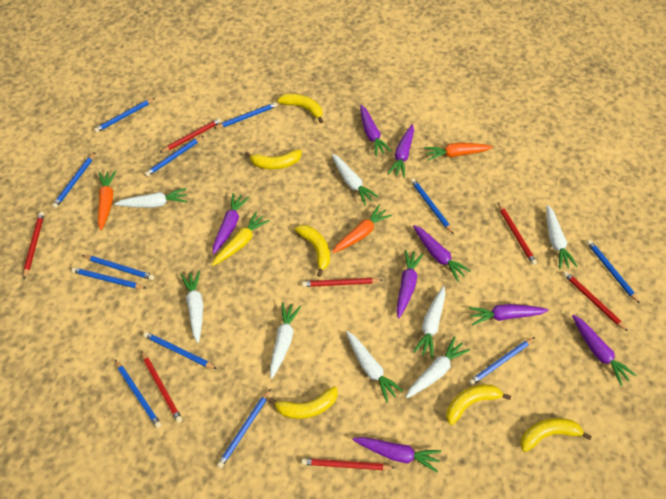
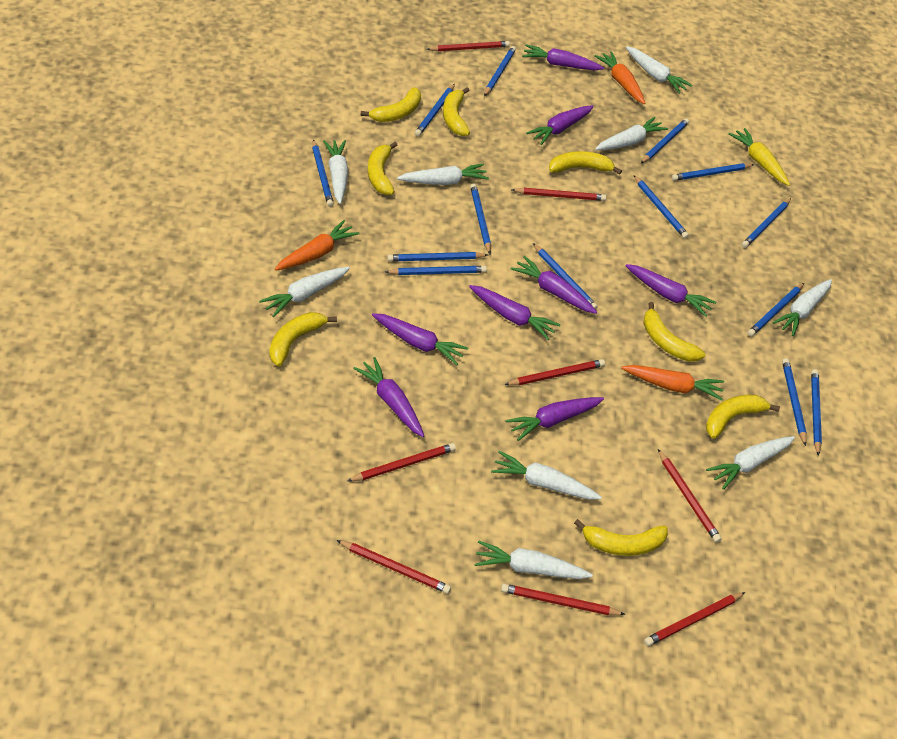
blue pencil: [52,153,95,208] [71,267,146,289] [82,255,154,280] [94,98,155,133] [115,360,161,428] [143,332,217,369] [145,136,203,177] [214,102,278,129] [217,389,271,468] [411,178,454,234] [469,337,535,385] [586,240,640,304] = 12 -> [312,140,334,207] [385,266,487,275] [387,252,488,262] [415,84,455,136] [470,183,491,254] [484,46,516,96] [533,243,597,309] [634,175,689,239] [641,118,689,163] [672,163,754,181] [742,198,791,248] [748,283,804,336] [782,358,807,446] [811,369,822,456] = 14
red pencil: [23,212,44,279] [141,350,182,423] [160,118,222,153] [302,278,382,287] [302,458,395,470] [498,203,537,265] [563,271,628,331] = 7 -> [337,540,451,594] [347,443,456,481] [427,41,510,51] [501,584,625,615] [504,359,605,385] [512,188,606,201] [644,592,745,646] [658,449,722,543] = 8
white carrot: [114,188,187,208] [181,271,203,343] [270,302,301,379] [332,154,379,205] [346,331,403,403] [406,336,470,398] [413,286,445,359] [546,205,578,269] = 8 -> [259,267,350,317] [323,140,348,204] [397,164,489,185] [474,540,593,579] [491,451,602,500] [595,117,668,150] [626,46,693,94] [706,436,795,490] [772,279,832,336] = 9
yellow banana: [245,150,302,169] [268,386,338,419] [277,93,323,123] [295,225,330,277] [446,384,511,425] [520,418,592,452] = 6 -> [270,312,337,366] [361,87,421,122] [368,142,397,195] [443,87,470,136] [549,151,622,175] [574,519,668,556] [643,302,705,362] [706,395,780,439] = 8

